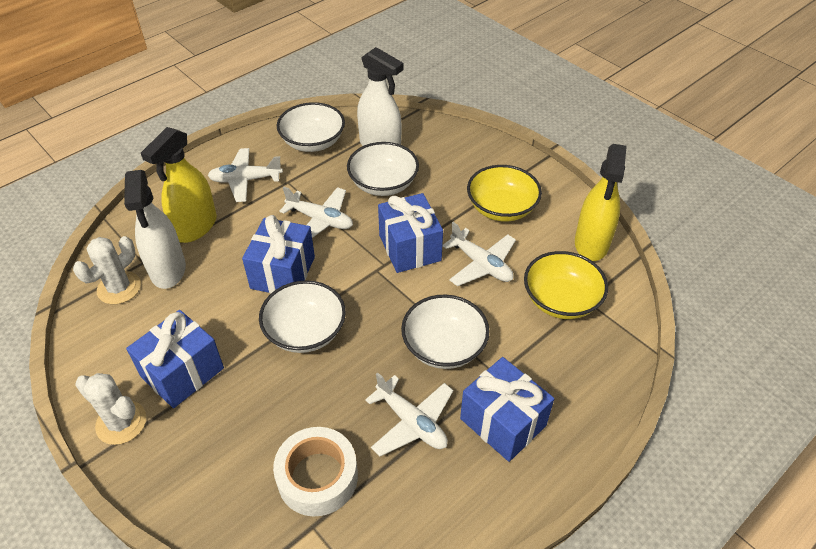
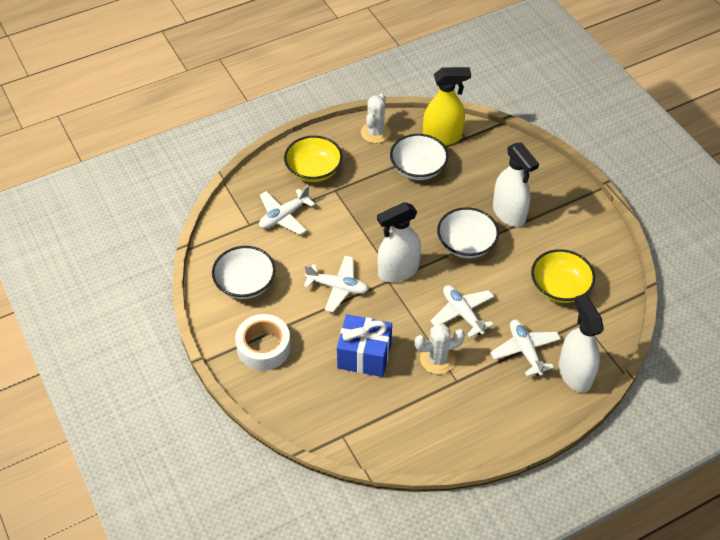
blue gift: [126,310,224,408] [242,215,315,294] [378,193,443,273] [460,357,554,462] = 4 -> [337,314,392,377] = 1
white bowl: [259,280,346,353] [277,102,345,152] [347,142,419,196] [401,294,490,369] = 4 -> [212,246,276,299] [390,134,448,180] [437,207,499,258] = 3
white spray bottle: [124,170,186,289] [357,47,403,146] = 2 -> [377,202,421,282] [493,142,539,227] [559,294,604,392] = 3
yellow spray bottle: [141,127,217,243] [575,144,627,261] = 2 -> [423,67,471,146] = 1

